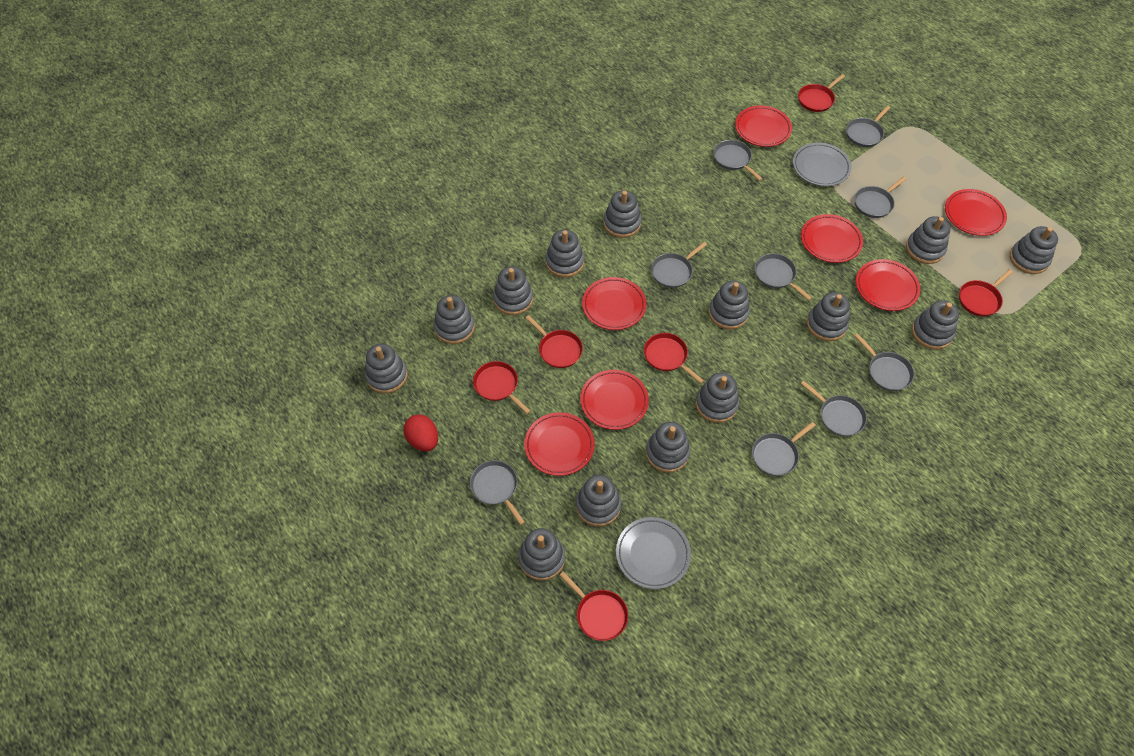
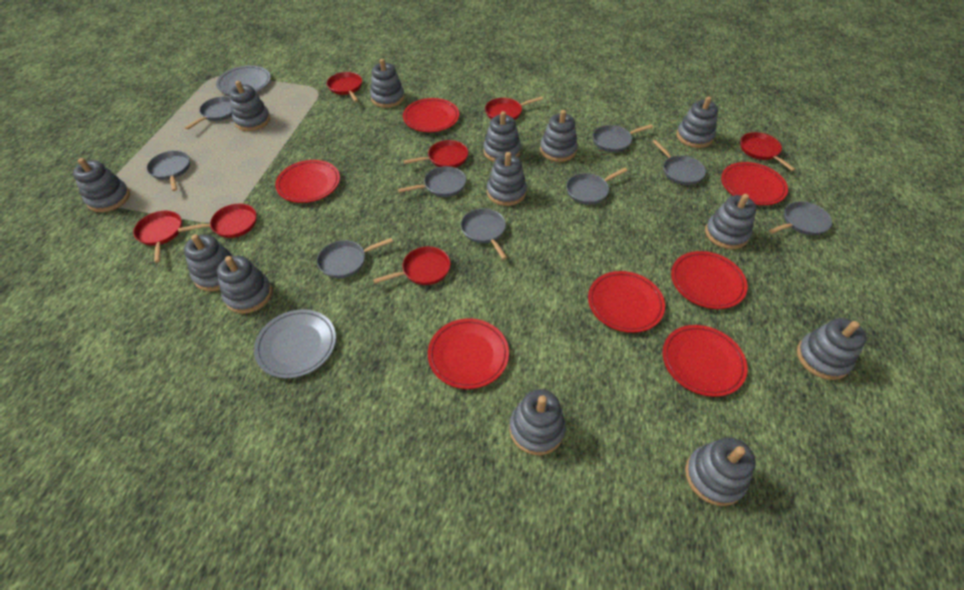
grey stacking toy: [364,344,408,393] [434,295,475,344] [493,267,533,315] [518,528,565,581] [546,230,584,277] [576,475,621,526] [603,191,641,238] [646,422,690,473] [696,373,739,423] [709,281,750,330] [807,292,850,341] [906,216,950,264] [912,300,959,350] [1010,226,1058,274] = 14 -> [73,158,130,212] [184,234,234,291] [217,256,272,314] [229,81,270,131] [370,59,405,108] [483,111,521,162] [487,152,527,206] [510,389,566,455] [540,110,578,162] [676,97,718,148] [685,437,756,506] [705,194,756,249] [797,318,867,380] = 13
red egg: [404,415,438,451] = 1 -> none = 0
red pan: [473,361,531,414] [526,315,583,368] [559,571,628,641] [644,333,704,384] [798,74,845,112] [959,269,1013,316] = 6 -> [133,211,182,263] [178,204,257,238] [327,72,362,102] [373,247,451,285] [404,140,468,168] [485,96,543,120] [740,132,796,171] = 7

